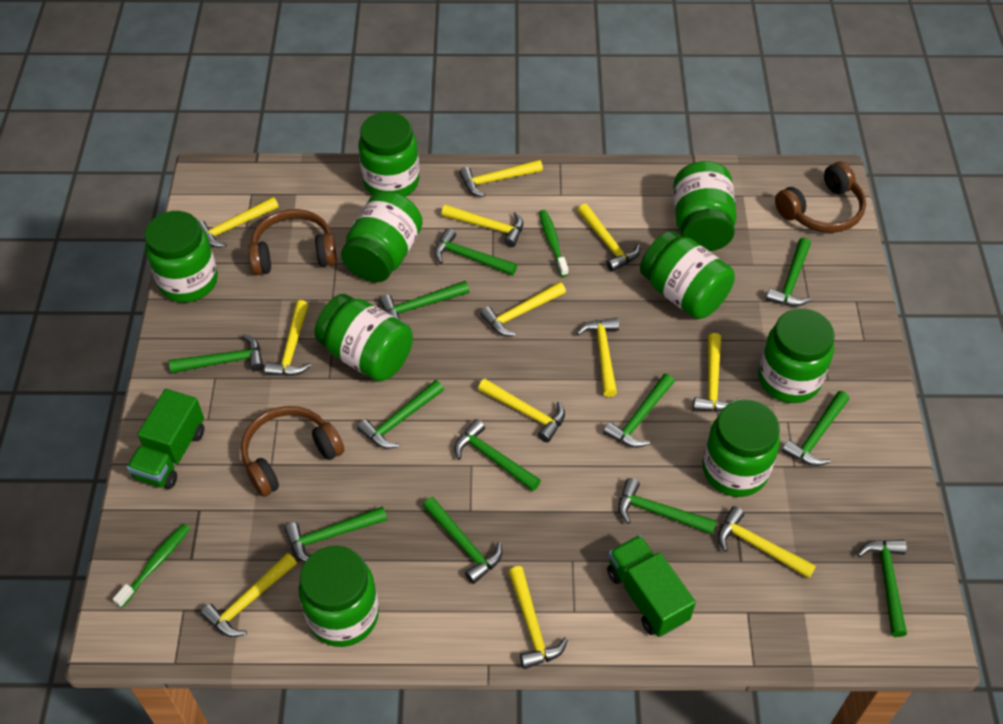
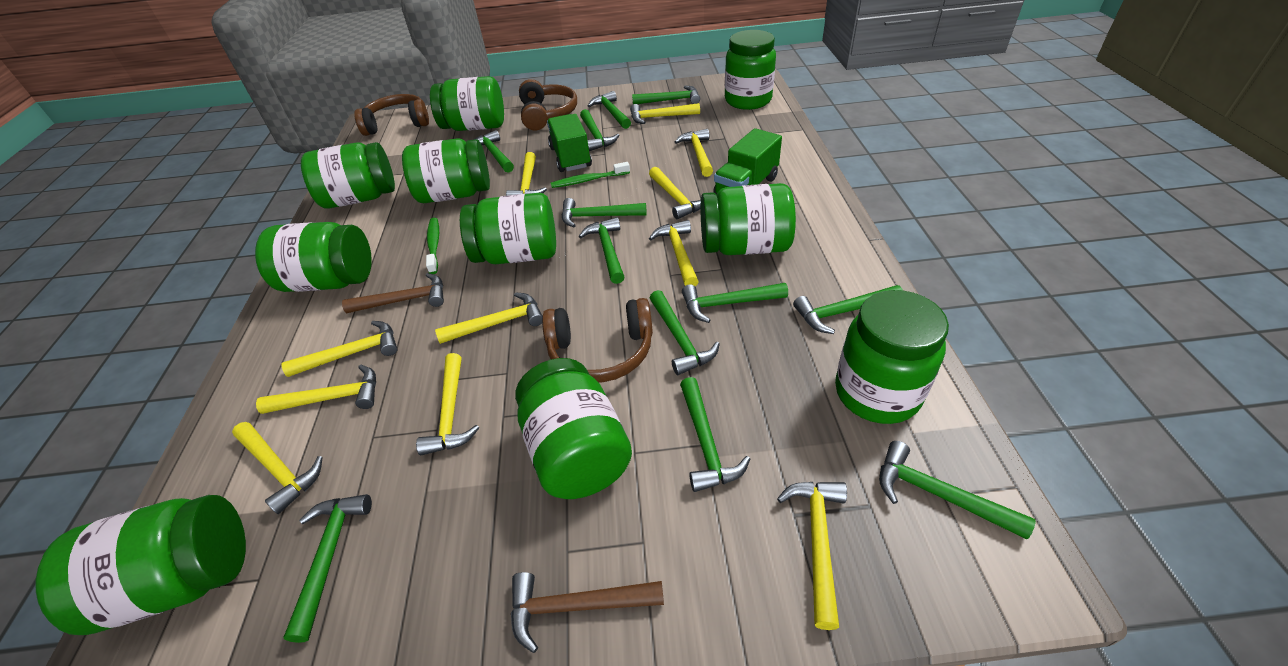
brown hammer: none = 0 -> [342,273,444,313] [511,572,664,653] = 2
green jar: [144,211,218,303] [298,546,379,647] [315,294,413,381] [341,191,423,282] [358,112,419,197] [640,230,735,319] [673,161,737,251] [702,399,780,497] [758,308,835,403] = 9 -> [36,495,246,635] [255,222,372,292] [301,142,395,209] [402,138,490,203] [430,76,504,131] [460,193,556,264] [515,358,632,499] [701,183,796,255] [725,30,776,110] [835,290,949,424] = 10
yellow hammer: [198,197,279,247] [200,553,297,637] [264,300,311,376] [441,204,523,247] [459,160,543,197] [478,379,565,443] [480,282,566,336] [508,566,568,669] [576,318,619,397] [577,204,640,272] [693,333,738,412] [718,506,816,579] = 12 -> [232,422,323,514] [256,364,376,414] [281,321,397,377] [416,353,479,455] [435,292,542,344] [506,152,547,196] [630,103,700,124] [649,167,701,219] [649,220,699,286] [675,129,713,177] [777,482,847,630] = 11

